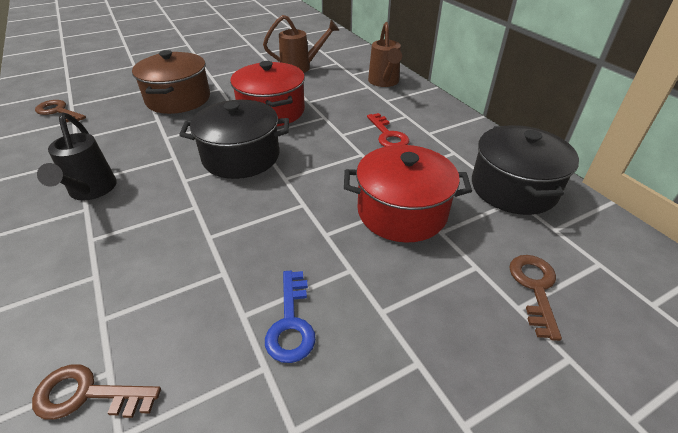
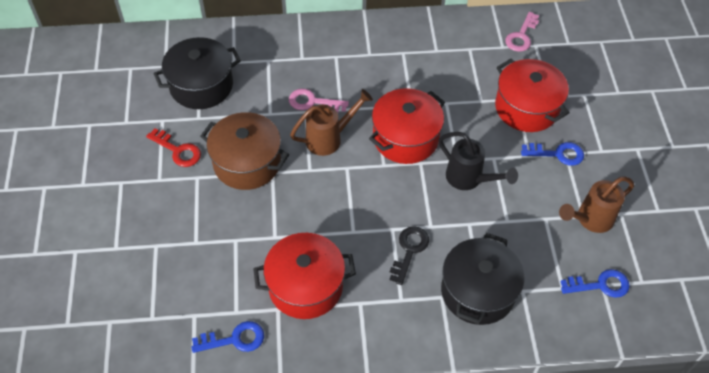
black key: none = 0 -> [390,226,429,285] = 1
blue key: [265,271,316,363] = 1 -> [192,321,264,353] [521,142,584,166] [560,269,630,298] = 3
brown key: [32,364,161,420] [35,100,86,122] [509,255,562,341] = 3 -> none = 0
pink key: none = 0 -> [289,89,349,113] [505,12,539,52] = 2
red pot: [230,61,305,126] [344,145,472,242] = 2 -> [253,233,356,319] [369,88,445,164] [495,59,570,132] = 3

